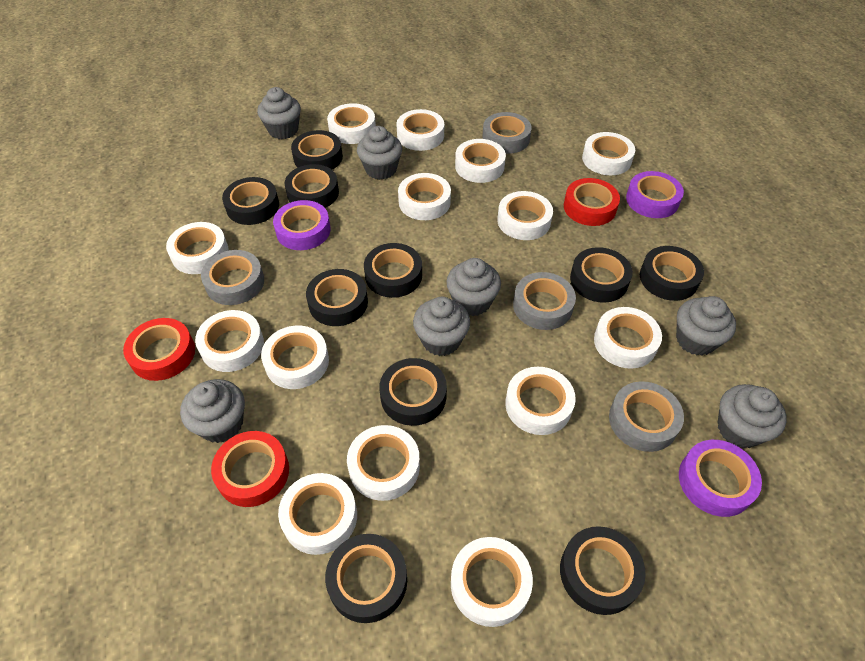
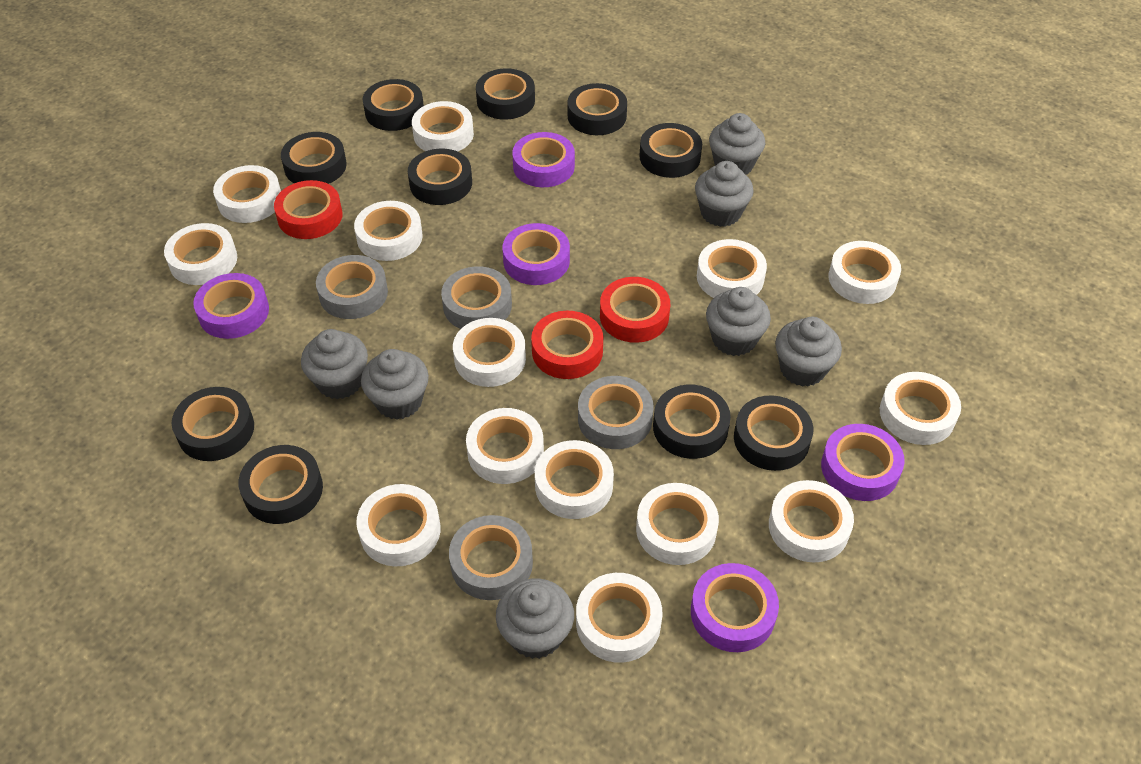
purple tape: [273,200,331,250] [626,171,684,218] [679,440,762,517] = 3 -> [193,273,269,339] [503,223,570,285] [512,132,575,187] [691,563,779,652] [821,424,905,501] = 5

